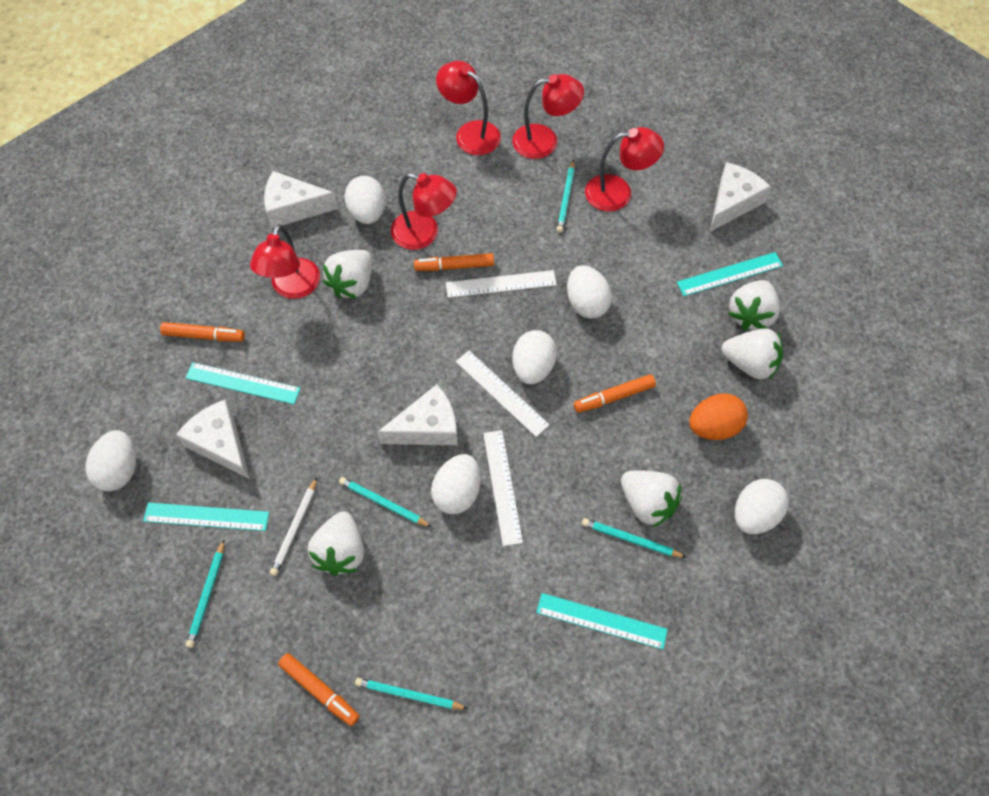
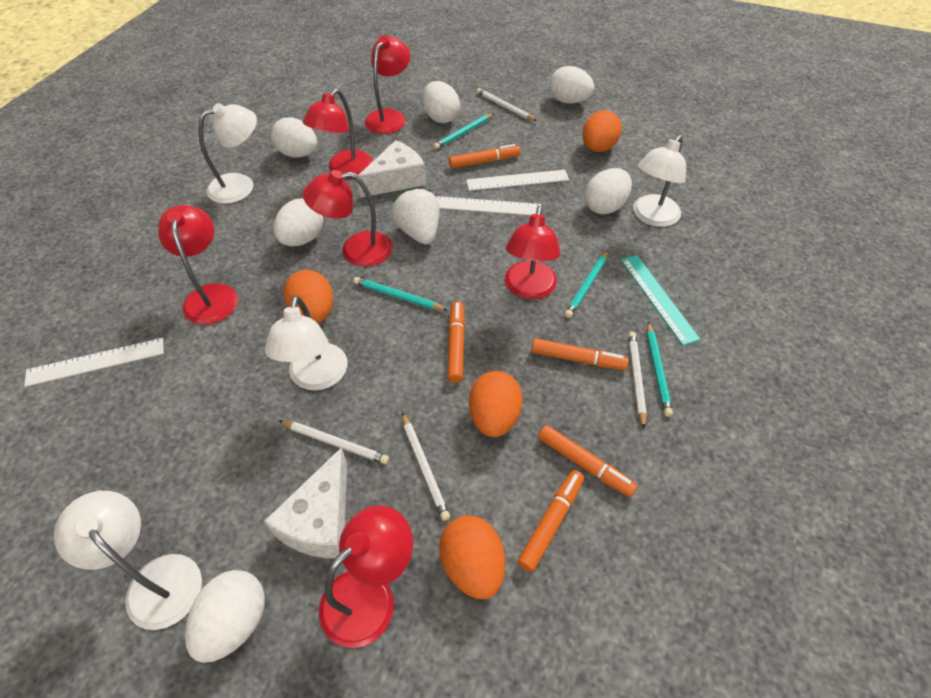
orange egg: [689,394,748,440] = 1 -> [284,270,333,323] [439,515,505,599] [469,371,523,437] [583,110,622,152] = 4
orange marker: [160,322,245,342] [278,653,360,726] [414,253,494,271] [574,374,656,413] = 4 -> [447,301,465,383] [449,144,521,169] [517,470,584,572] [531,338,629,370] [538,425,638,497] = 5
red lamp: [250,224,320,299] [391,173,457,250] [436,61,501,155] [512,74,584,159] [585,127,664,211] = 5 -> [158,205,238,325] [302,170,392,267] [303,89,373,178] [319,505,413,648] [365,36,410,134] [505,206,561,299] = 6
turquoise pencil: [186,540,224,648] [339,477,432,527] [355,678,468,709] [557,160,575,233] [582,518,687,558] = 5 -> [353,277,447,310] [433,113,494,149] [565,251,608,318] [647,322,673,416] = 4
turquoise ruler: [143,502,269,531] [185,362,301,404] [536,593,668,649] [677,252,783,296] = 4 -> [621,255,700,345] = 1
white cheese: [176,400,250,479] [264,171,338,228] [377,384,458,445] [710,162,771,232] = 4 -> [264,447,347,558] [358,140,426,198] = 2
white lamp: none = 0 -> [54,491,202,630] [198,103,257,204] [265,295,348,390] [633,135,686,227] = 4
white pencil: [270,477,317,576] = 1 -> [278,420,389,464] [402,412,450,521] [477,88,537,121] [628,332,647,428] = 4
white strawberry: [308,511,364,576] [323,250,372,299] [621,470,682,527] [722,328,783,380] [728,280,780,330] = 5 -> [391,187,440,245] = 1

